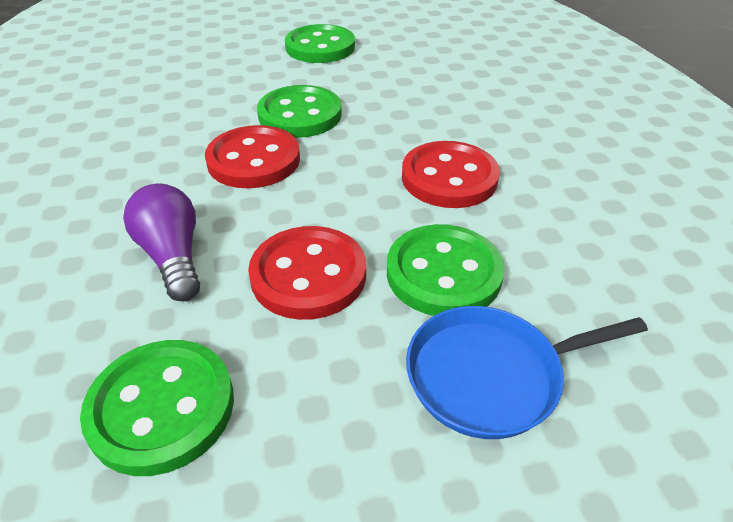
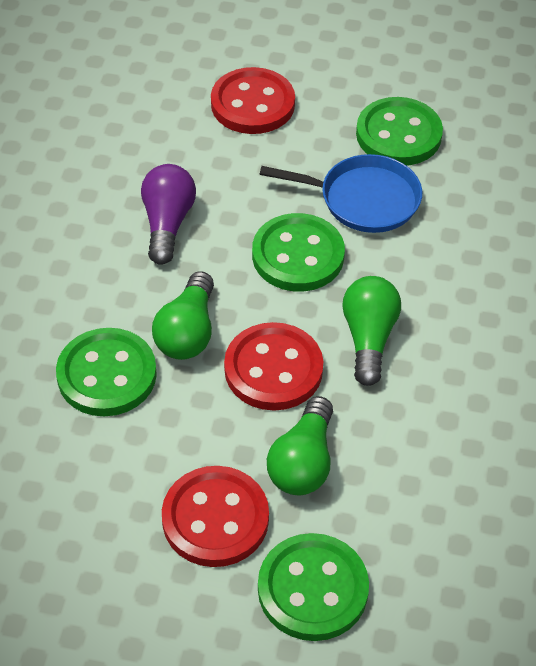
green light bulb: none = 0 -> [152,271,214,360] [267,396,333,495] [342,276,401,386] = 3

